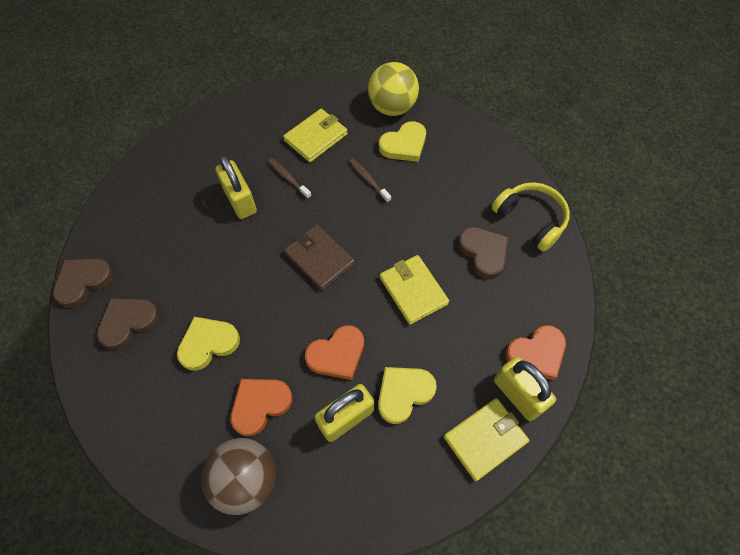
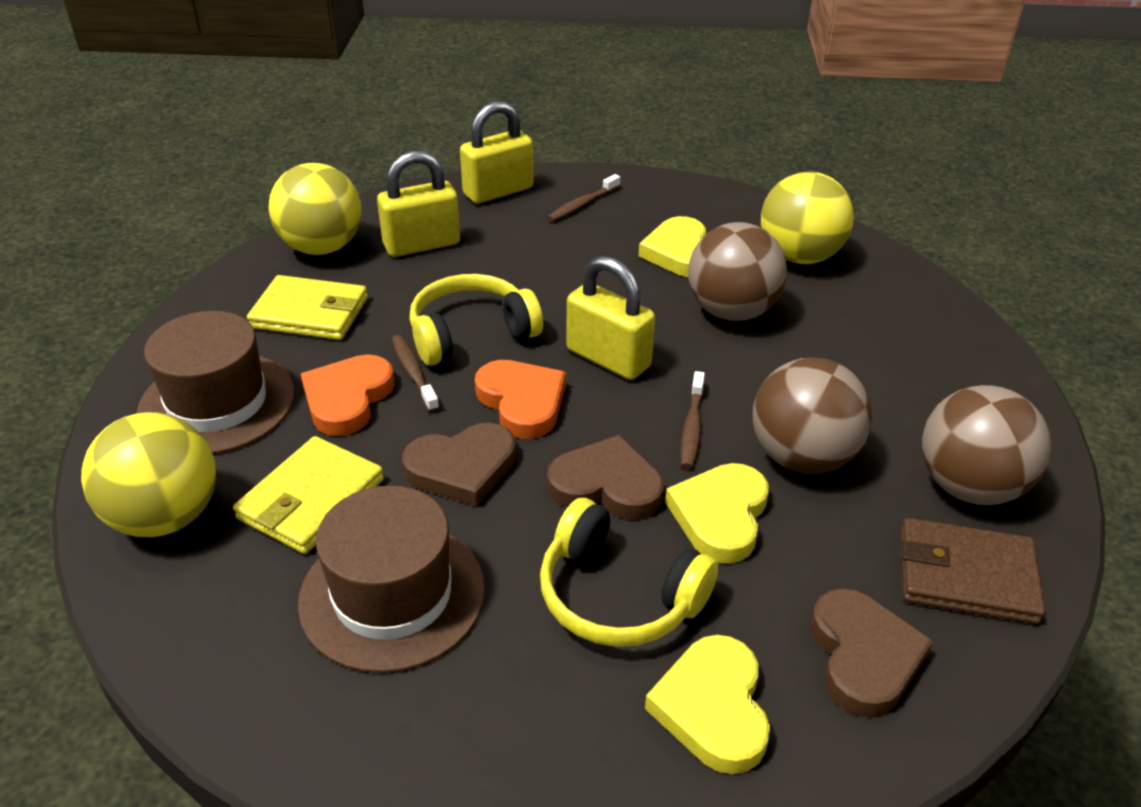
brown ball: [201,438,276,515] = 1 -> [688,222,787,321] [753,358,872,474] [922,385,1051,505] = 3
brown hat: none = 0 -> [137,311,295,454] [298,485,485,673] = 2
brown toothbrush: [268,158,312,199] [349,158,391,203] = 2 -> [392,335,439,412] [547,174,620,222] [681,371,705,469] = 3
orange heart: [231,379,293,437] [305,325,364,380] [505,325,566,380] = 3 -> [301,354,395,436] [475,360,566,439] = 2
yellow ball: [368,62,419,116] = 1 -> [81,412,216,537] [268,163,362,255] [761,172,854,264] = 3
yellow headphones: [492,182,570,252] = 1 -> [409,274,543,366] [540,498,718,647] = 2
yellow wallet: [283,109,348,162] [380,255,449,325] [444,398,530,481] = 3 -> [233,436,384,554] [247,275,368,340] = 2

